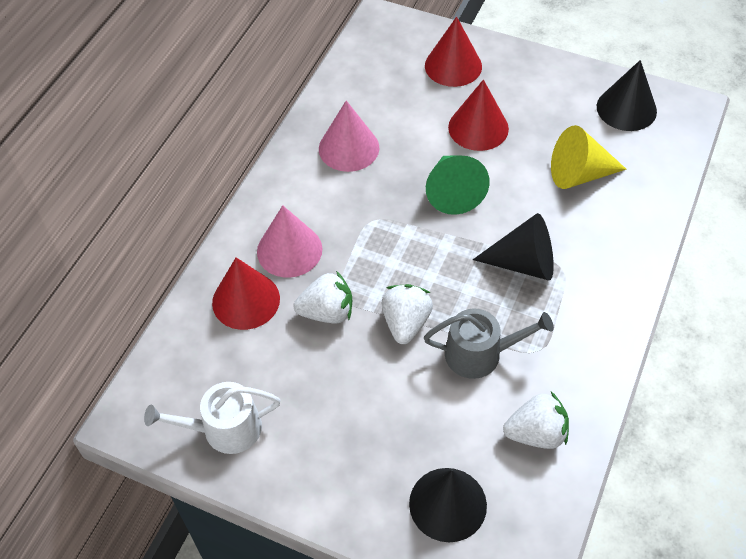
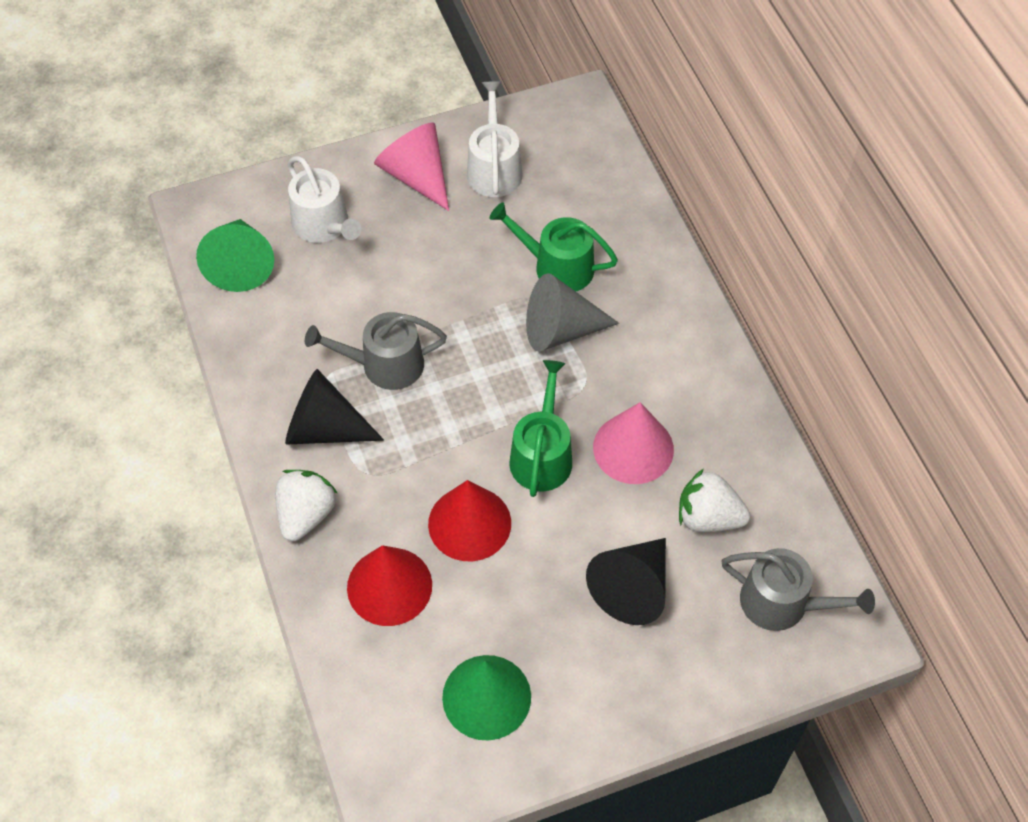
black cone: [409,468,487,542] [473,213,554,280] [597,60,657,131] = 3 -> [285,369,384,445] [586,538,666,625] = 2
green cone: [426,155,490,215] = 1 -> [196,219,274,292] [442,655,531,740] = 2
green watering can: none = 0 -> [490,203,618,291] [509,360,572,497] = 2
grey cone: none = 0 -> [526,273,619,352] = 1
grey watering can: [424,308,554,379] = 1 -> [305,312,447,390] [721,548,875,631] = 2
red cone: [212,257,280,330] [425,17,482,87] [448,80,509,151] = 3 -> [347,545,432,626] [428,480,511,561] = 2
white strawberry: [293,271,352,323] [382,284,433,344] [503,392,569,449] = 3 -> [275,470,338,541] [679,469,750,532] = 2
white watering can: [144,382,280,454] = 1 -> [288,156,362,243] [467,81,523,197] = 2
yellow cone: [551,125,627,189] = 1 -> none = 0

